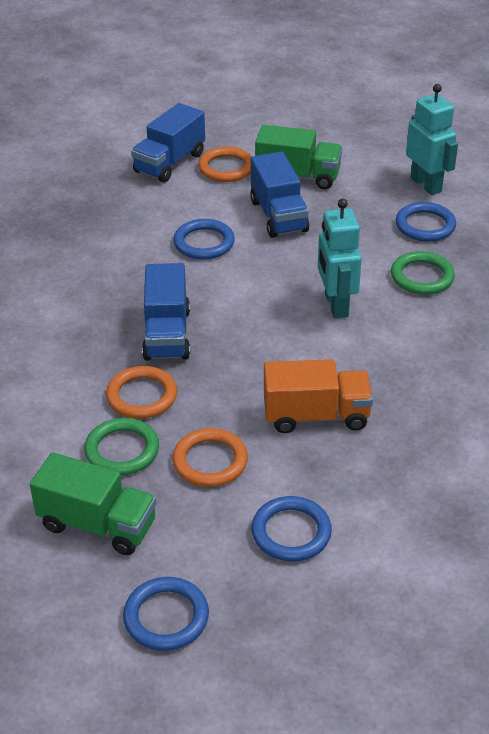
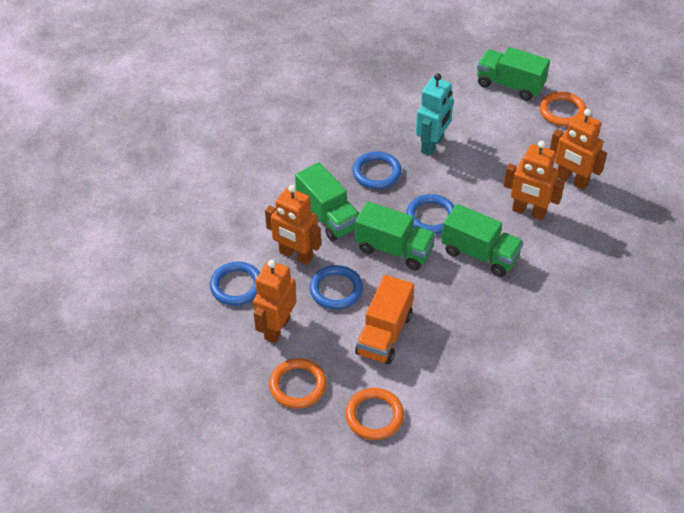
blue truck: [131,103,205,182] [142,263,190,361] [250,152,309,238] = 3 -> none = 0
green ring: [84,418,159,475] [391,251,455,295] = 2 -> none = 0
green truck: [30,452,156,555] [255,125,342,189] = 2 -> [295,162,360,241] [355,201,436,270] [441,204,523,277] [477,47,550,101] = 4
orange robot: none = 0 -> [253,260,296,343] [265,185,321,265] [504,141,565,220] [550,109,607,190] = 4
turquoise robot: [318,199,362,319] [406,84,458,195] = 2 -> [416,73,454,156] = 1

